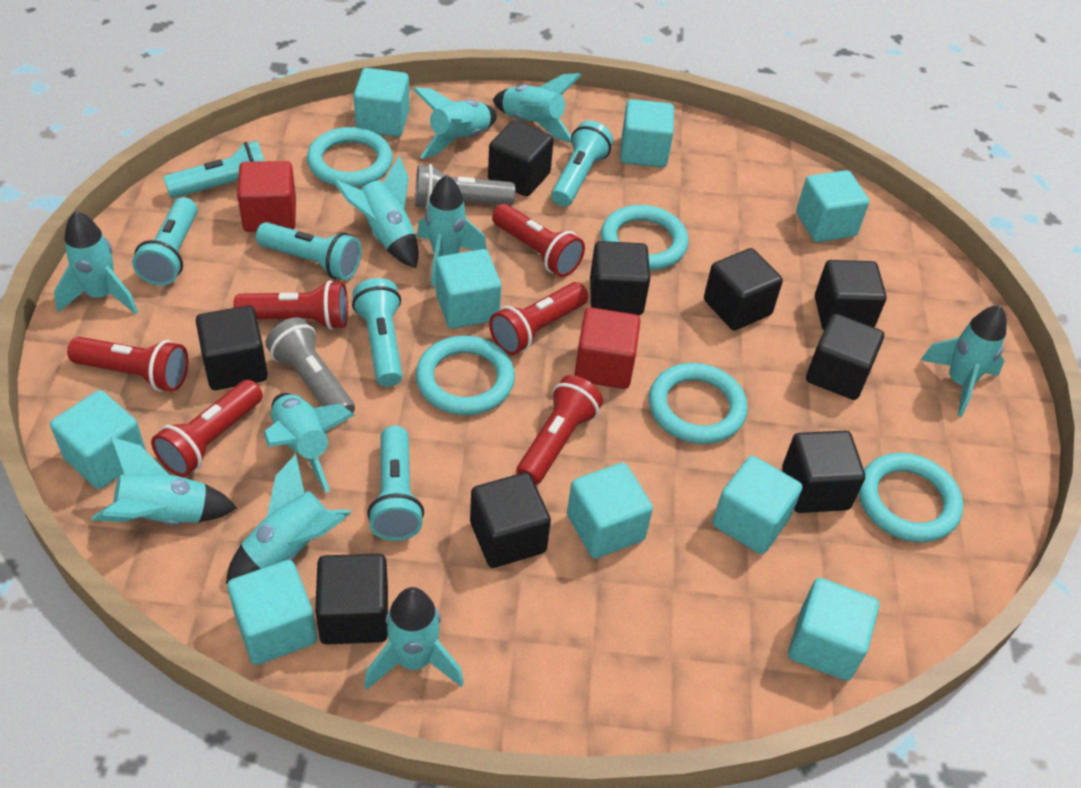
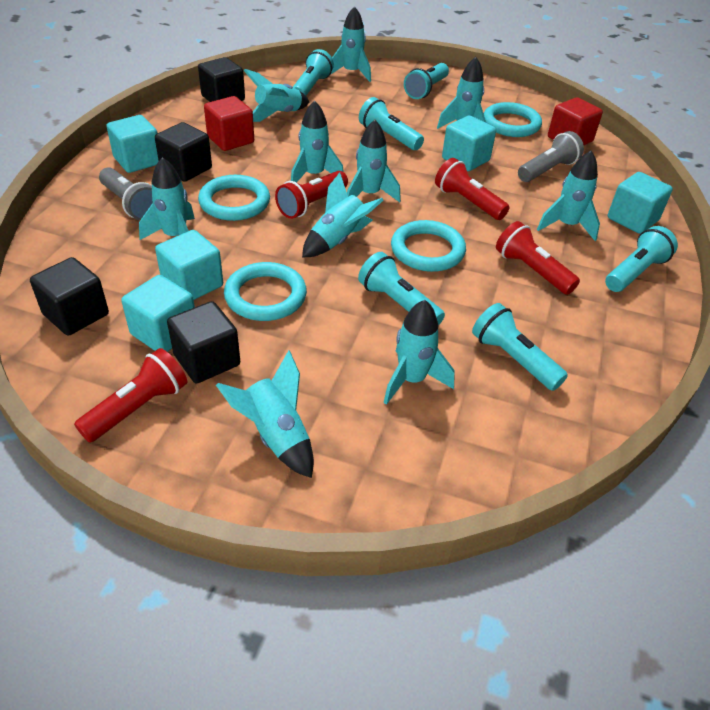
black cube: [196,306,268,390] [315,554,388,645] [470,472,551,568] [488,120,554,196] [590,241,650,315] [704,248,783,330] [782,431,865,513] [806,313,884,400] [815,260,887,330] = 9 -> [30,257,109,336] [155,122,212,181] [167,301,240,383] [198,57,245,102] = 4
red flashlight: [67,337,188,392] [151,380,263,477] [233,280,348,330] [489,282,588,355] [492,204,585,277] [516,375,603,485] = 6 -> [74,348,187,443] [275,171,348,219] [435,158,510,220] [496,221,580,295] = 4
turquoise cube: [50,390,146,489] [227,560,317,665] [354,68,410,137] [436,249,501,329] [567,463,653,559] [620,99,674,168] [712,456,802,554] [788,578,879,681] [796,170,869,242] = 9 -> [107,115,159,173] [121,275,195,352] [155,230,223,300] [442,115,496,171] [608,172,673,234] = 5
turquoise ring: [307,127,393,187] [416,336,515,415] [601,205,688,270] [649,363,748,444] [859,453,963,542] = 5 -> [198,175,270,221] [224,262,307,321] [391,220,466,272] [484,102,542,137] = 4

